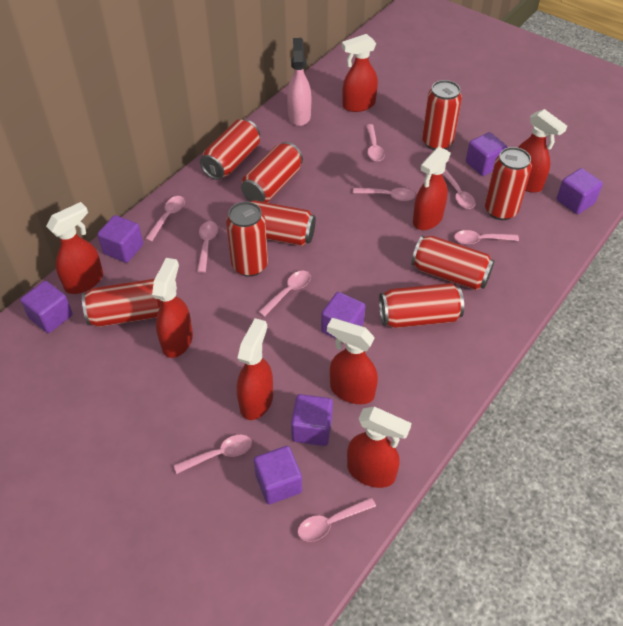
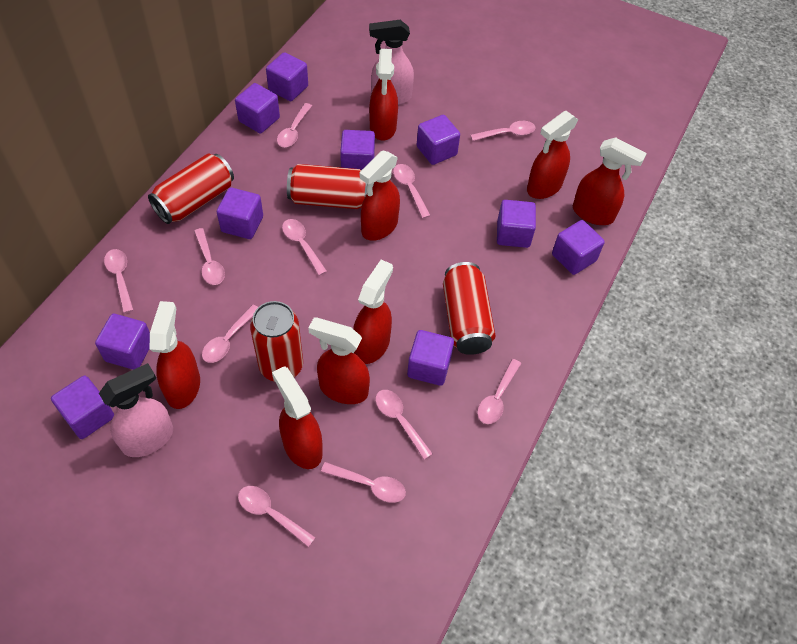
pink spoon: [145,196,185,242] [174,435,252,474] [197,221,218,273] [259,271,311,317] [298,497,376,542] [353,188,415,201] [366,124,385,161] [442,169,475,209] [454,230,519,245] = 9 -> [104,249,133,313] [194,228,225,285] [202,304,258,363] [238,486,316,547] [277,103,312,147] [282,219,327,276] [321,462,406,503] [375,390,433,460] [393,164,431,219] [470,121,535,141] [477,359,522,424] = 11
pink spray bottle: [287,38,311,126] = 1 -> [99,363,173,457] [369,20,414,105] = 2
purple cube: [20,281,73,333] [97,215,143,263] [254,446,302,504] [291,394,333,446] [321,292,365,339] [466,132,508,176] [557,168,603,214] = 7 -> [51,376,114,439] [95,314,150,370] [217,187,263,239] [235,83,280,133] [266,52,308,101] [340,130,375,170] [407,330,454,386] [417,115,460,165] [497,200,536,248] [552,220,605,275] = 10
red can: [82,279,161,327] [200,119,260,180] [226,202,268,277] [241,142,303,202] [250,200,316,246] [379,283,464,328] [411,236,494,290] [422,80,462,150] [485,147,532,220] = 9 -> [148,154,234,224] [250,301,303,382] [287,164,367,209] [443,262,496,355] = 4

